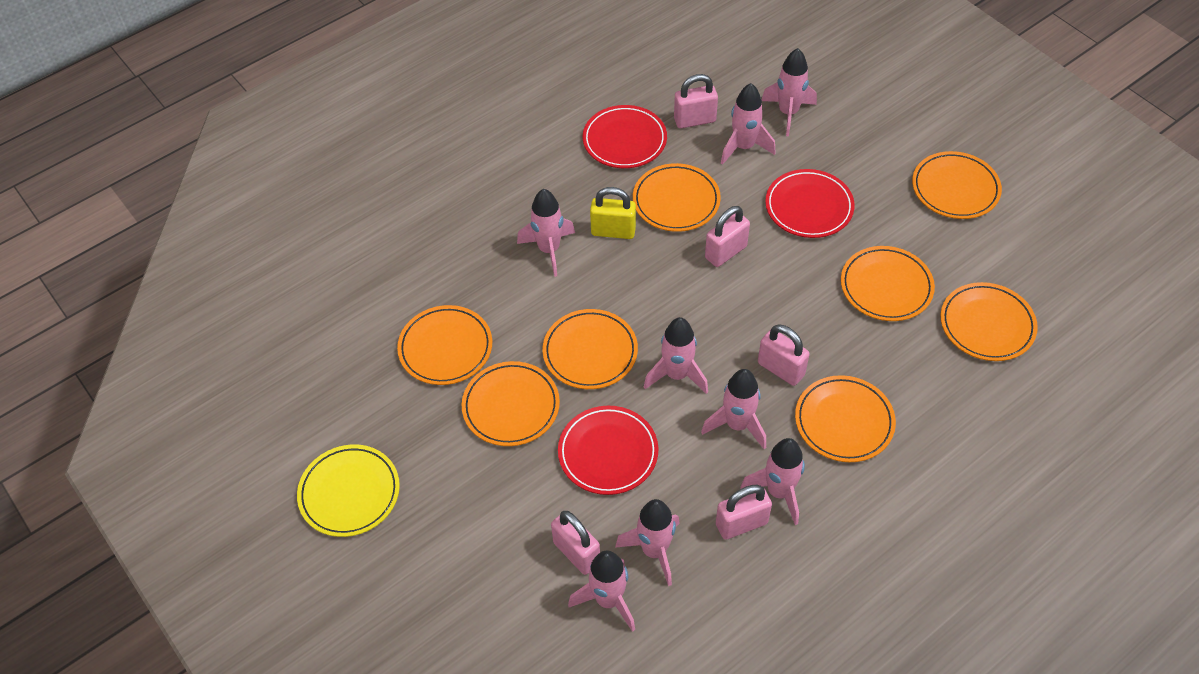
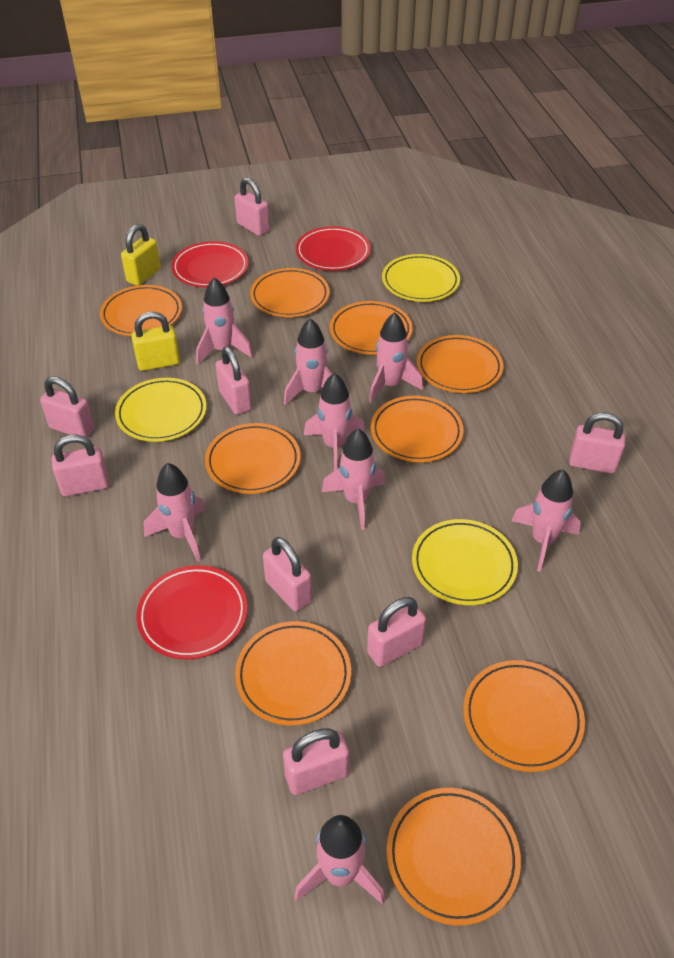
orange plate: [397,305,492,385] [462,361,560,446] [542,309,638,389] [633,163,721,232] [795,375,896,462] [841,246,935,321] [912,151,1002,219] [940,282,1038,361] = 8 -> [100,285,182,336] [205,423,301,494] [235,621,351,725] [250,268,330,317] [330,301,413,355] [371,396,464,462] [386,788,521,926] [417,335,504,393] [463,660,585,772] = 9
pink padlock: [551,511,600,575] [674,74,718,129] [705,206,750,267] [716,485,772,540] [758,324,810,386] = 5 -> [40,376,95,438] [51,435,109,497] [215,346,252,415] [235,177,270,236] [263,537,312,611] [283,728,349,795] [367,597,426,667] [569,412,626,474] = 8
yellow padlock: [590,187,636,239] = 1 -> [121,224,161,286] [131,312,180,371] = 2
yellow plate: [297,445,400,537] = 1 -> [115,378,207,442] [382,254,460,302] [412,519,518,605] = 3

